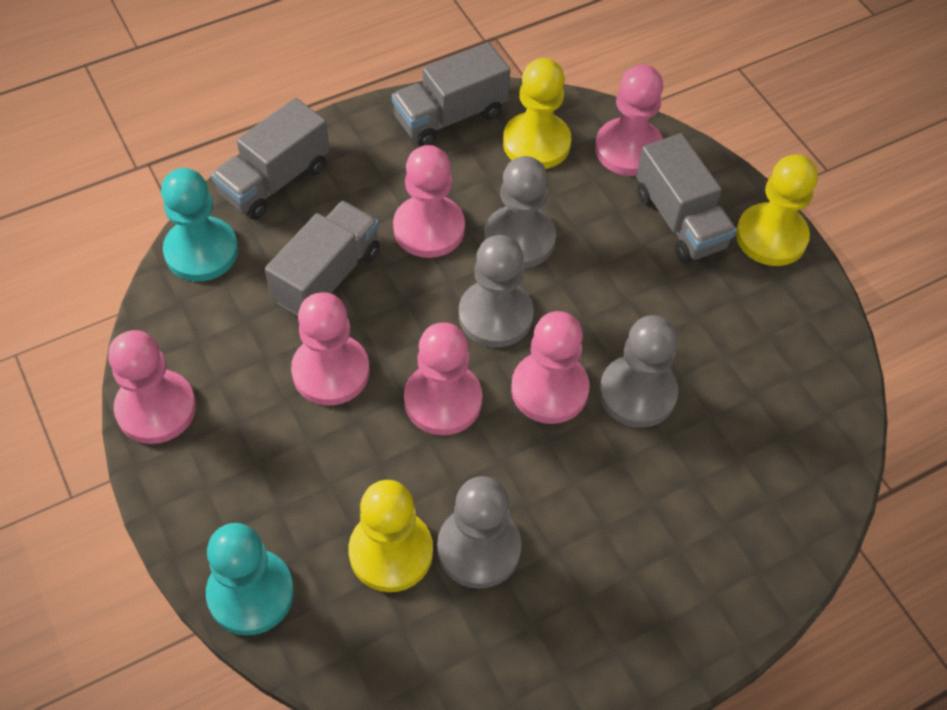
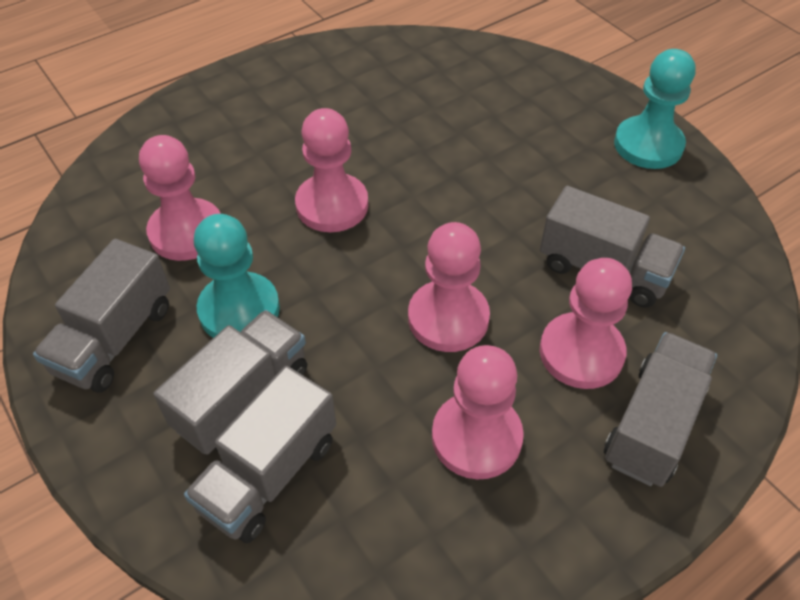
grey pawn: [437,476,521,589] [459,235,534,347] [484,156,556,268] [599,315,678,428] = 4 -> none = 0
grey truck: [211,98,329,220] [265,201,380,316] [392,42,510,147] [636,133,737,263] = 4 -> [33,239,170,392] [153,310,307,455] [184,366,336,543] [540,186,685,307] [604,332,717,487] = 5
pink pawn: [108,330,196,444] [291,292,369,405] [393,145,465,258] [404,322,482,435] [511,311,590,424] [595,64,663,176] = 6 -> [139,135,221,261] [295,108,368,232] [408,222,490,352] [432,345,524,479] [540,258,632,389] = 5
yellow pawn: [349,480,433,592] [503,58,571,169] [736,154,818,266] = 3 -> none = 0

